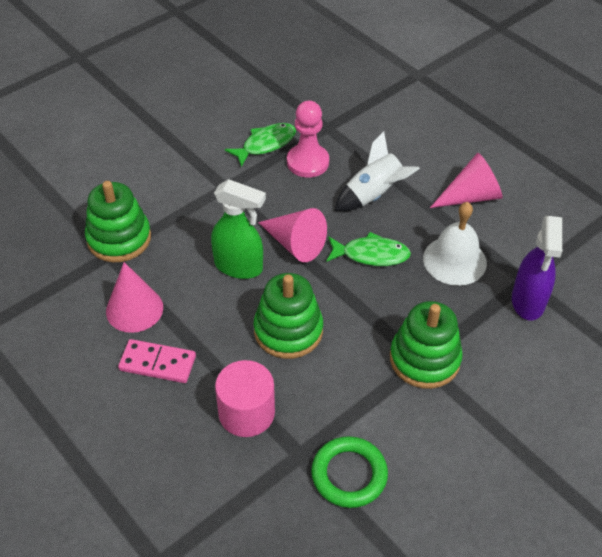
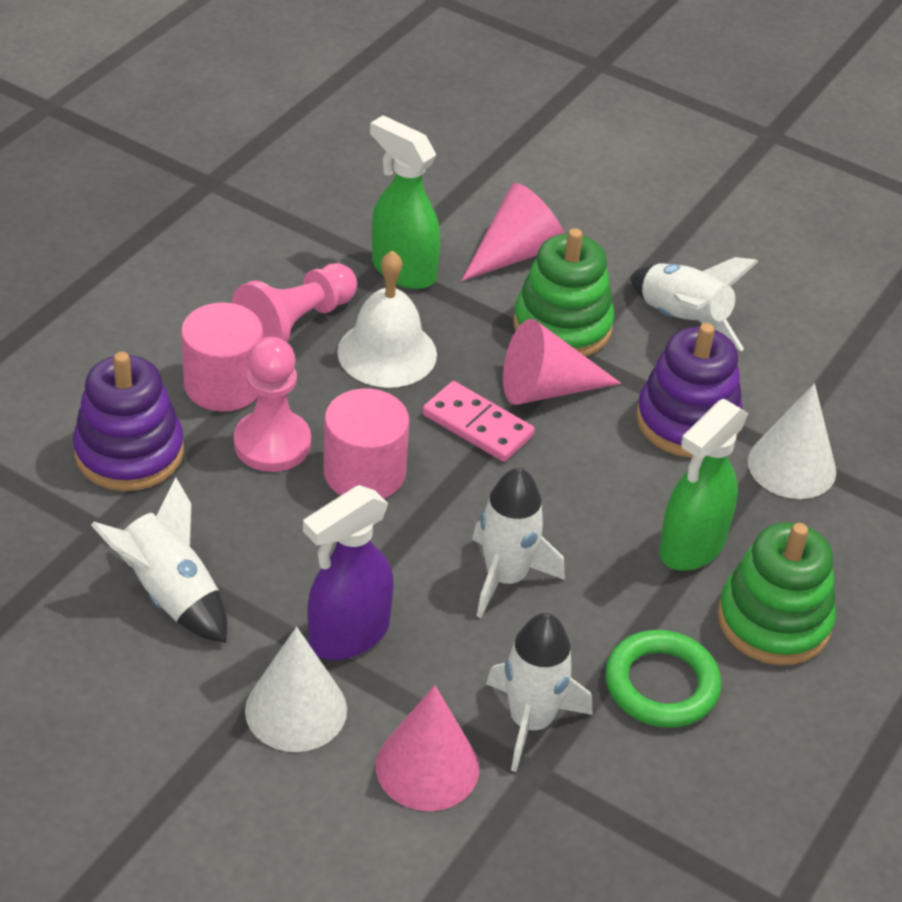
green fish: [225,123,296,167] [326,232,411,266] = 2 -> none = 0
green spray bottle: [211,179,266,279] = 1 -> [370,115,440,289] [659,399,748,571] = 2
green stacking toy: [85,181,151,262] [253,273,323,359] [390,301,463,389] = 3 -> [513,228,615,357] [717,522,836,665] = 2
pink cylinder: [215,360,275,437] = 1 -> [181,302,263,412] [324,388,409,499] = 2
pink pawn: [287,101,329,178] = 1 -> [232,263,357,343] [234,337,311,472] = 2
purple stacking toy: none = 0 -> [73,352,184,491] [636,323,743,458] = 2
white cone: none = 0 -> [245,627,347,752] [748,383,836,499] = 2
white rocket: [335,131,420,211] = 1 -> [91,477,227,643] [472,467,565,618] [486,613,592,772] [630,257,759,351] = 4

